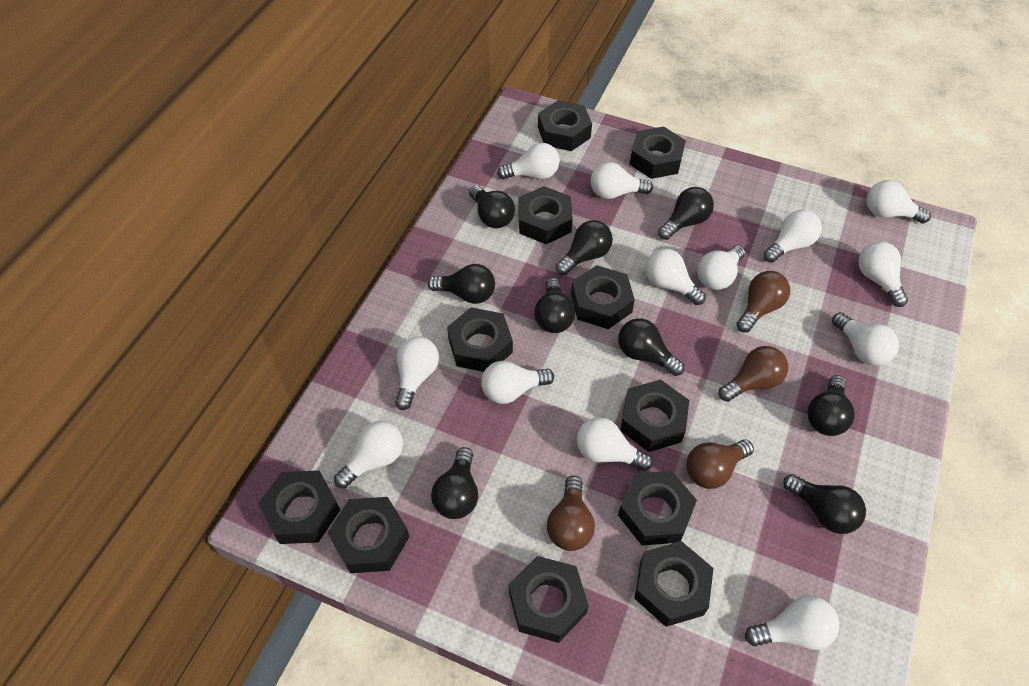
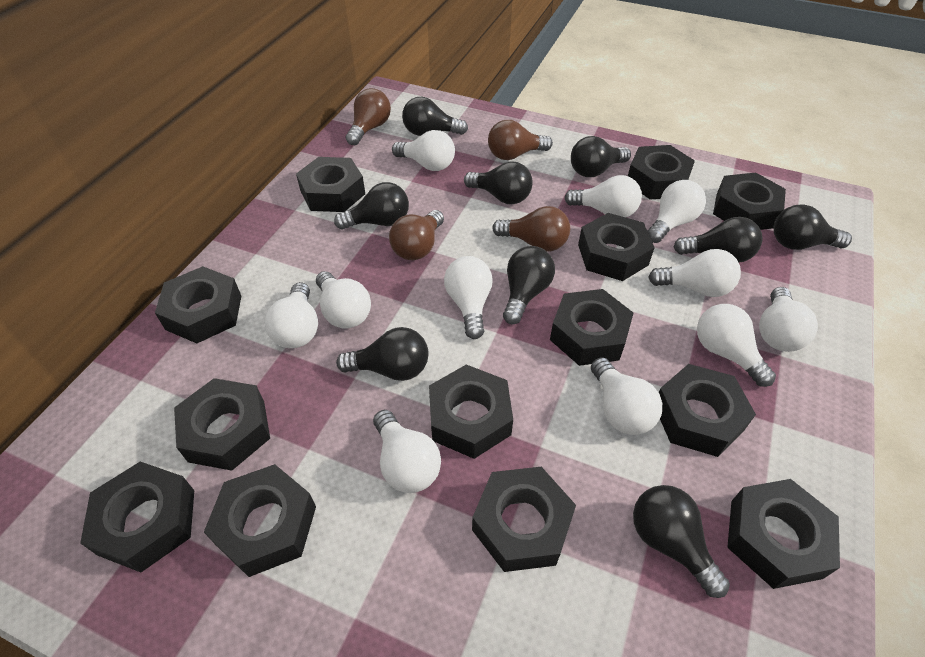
black nut: [258,470,340,544] [328,497,409,573] [447,307,513,372] [509,556,589,643] [518,186,573,244] [538,100,592,151] [571,265,635,329] [618,471,697,545] [620,380,689,452] [630,126,686,179] [634,541,714,627] = 11 -> [80,461,194,572] [155,266,241,343] [174,378,270,471] [204,464,316,577] [296,157,365,212] [429,364,513,459] [472,467,576,572] [550,289,633,366] [578,213,655,281] [628,145,695,199] [659,364,756,457] [713,173,786,230] [727,479,840,589] = 13
white light bulb: [334,421,403,488] [395,337,439,410] [481,361,554,404] [497,143,560,179] [577,417,653,471] [591,162,653,199] [645,248,706,305] [697,245,745,290] [745,596,839,650] [763,210,822,263] [832,312,899,366] [858,241,908,307] [866,180,931,223] = 13 -> [265,282,318,348] [316,271,371,329] [373,410,441,493] [392,130,455,171] [444,256,493,339] [564,175,642,217] [591,357,662,435] [648,180,706,243] [648,249,741,297] [697,304,776,387] [759,287,818,352] = 11

